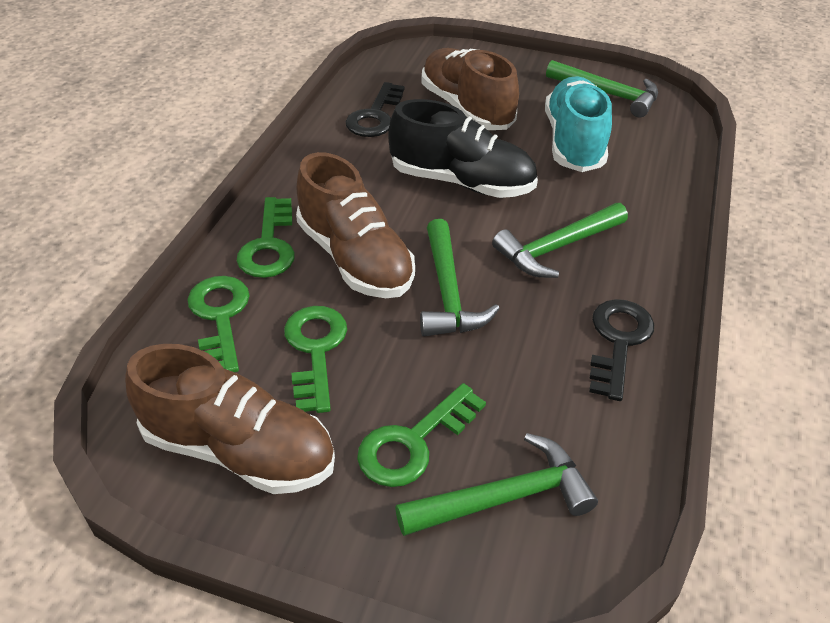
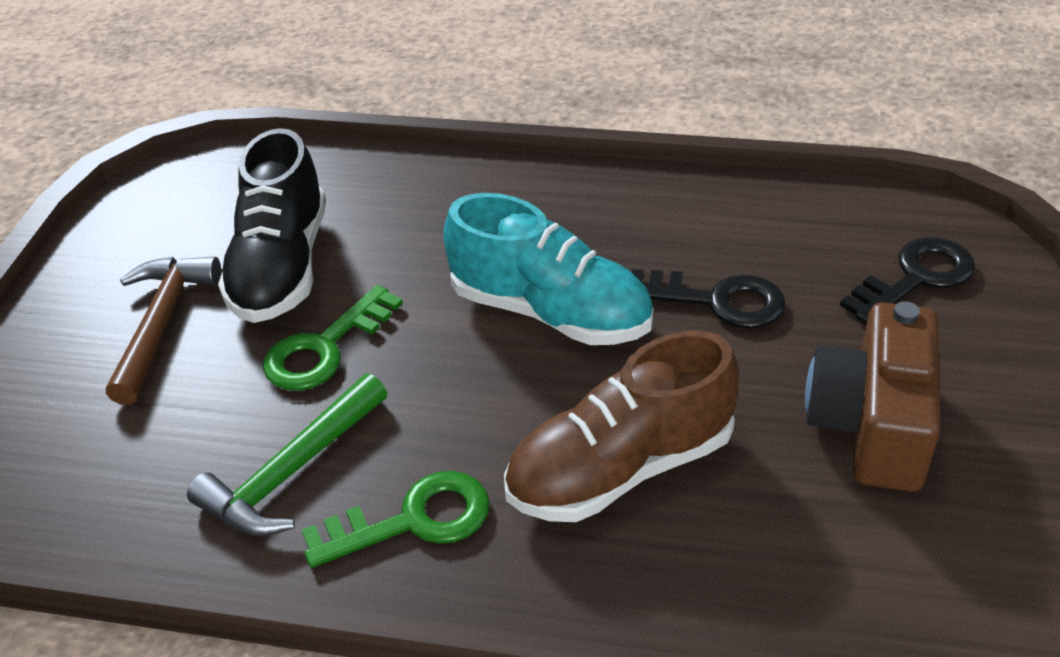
brown camera: none = 0 -> [805,301,941,492] = 1
brown hammer: none = 0 -> [106,257,221,405] = 1
brown shoe: [125,344,335,494] [296,152,415,298] [421,48,519,130] = 3 -> [504,331,739,522] = 1
green hammer: [395,433,598,536] [420,219,500,337] [492,203,628,278] [546,60,658,117] = 4 -> [187,373,387,536] = 1
green key: [187,276,250,372] [237,197,295,278] [284,306,347,413] [357,383,486,487] = 4 -> [263,285,403,390] [302,471,490,568] = 2

